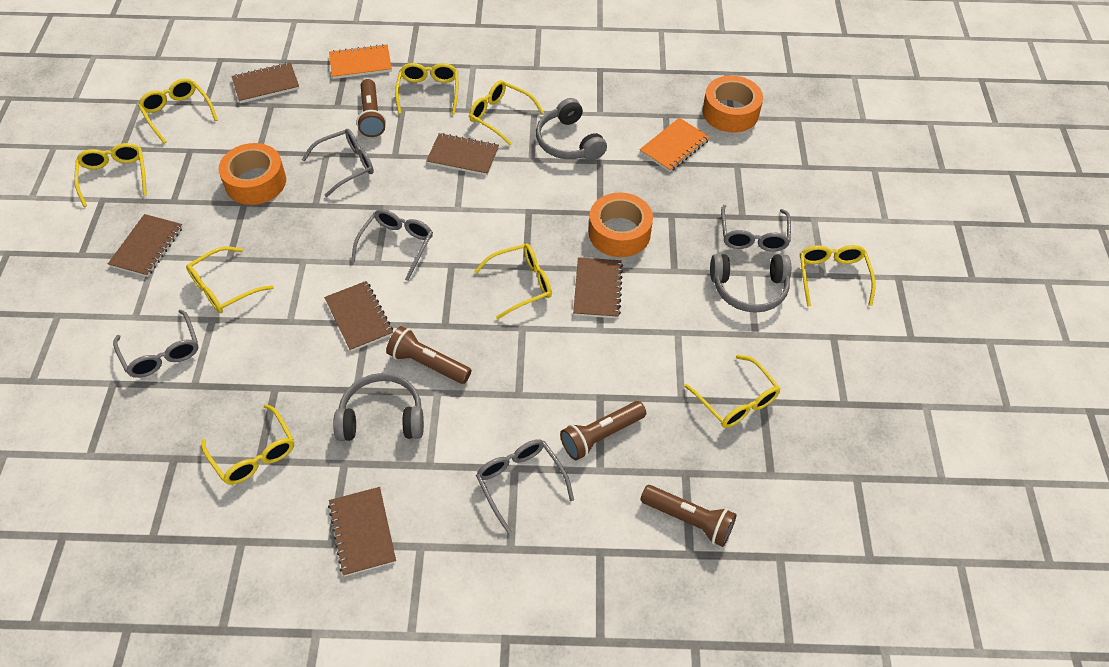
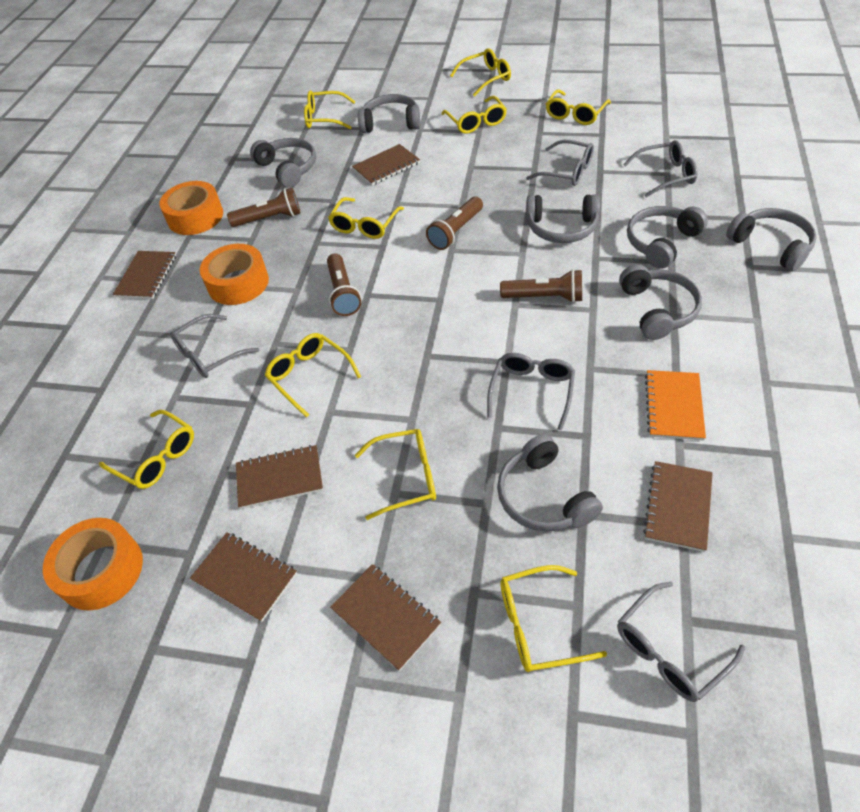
grey headphones: [333,373,424,441] [536,98,607,161] [710,254,791,313] = 3 -> [250,138,316,188] [358,94,420,133] [497,434,603,532] [526,194,600,243] [619,264,702,340] [627,206,708,269] [726,208,817,271] = 7
orange notebook: [329,44,392,79] [639,118,710,172] = 2 -> [645,370,706,441] = 1

